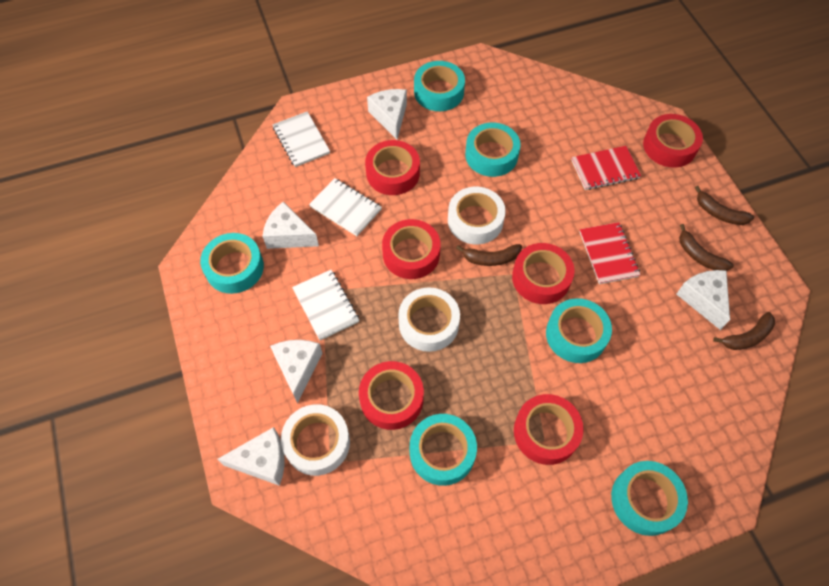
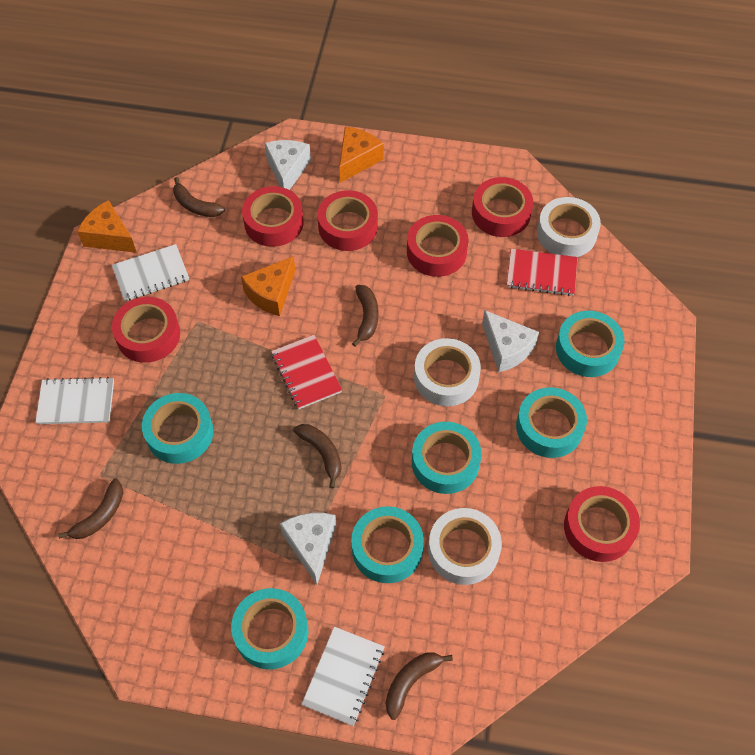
brown banana: [456,244,522,266] [679,224,734,271] [695,186,754,225] [713,312,775,350] = 4 -> [58,478,123,539] [173,177,225,217] [293,424,342,489] [352,285,378,347] [386,653,453,720] = 5
orange cheese: none = 0 -> [77,200,137,253] [241,256,295,316] [339,127,384,183] = 3
white cheese: [218,427,285,486] [262,202,319,249] [270,340,323,403] [367,89,407,139] [677,270,730,330] = 5 -> [265,140,311,190] [280,513,336,585] [482,310,539,372] = 3

